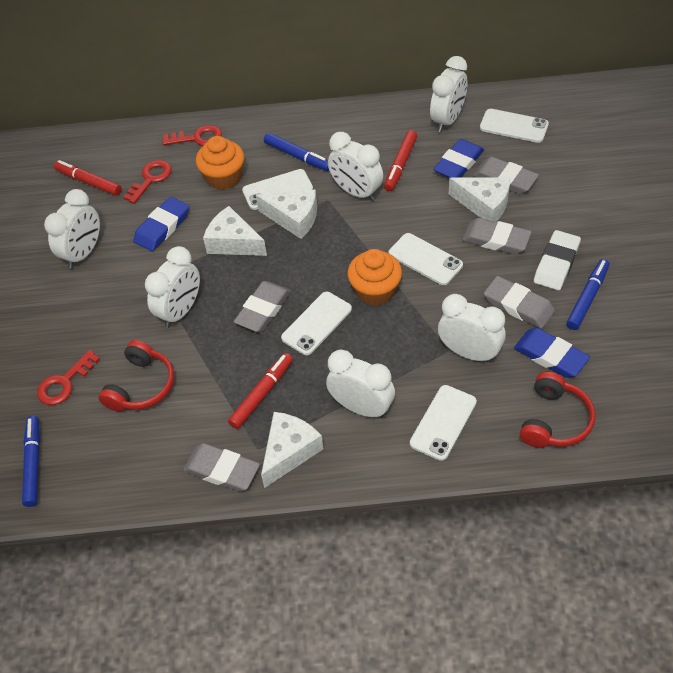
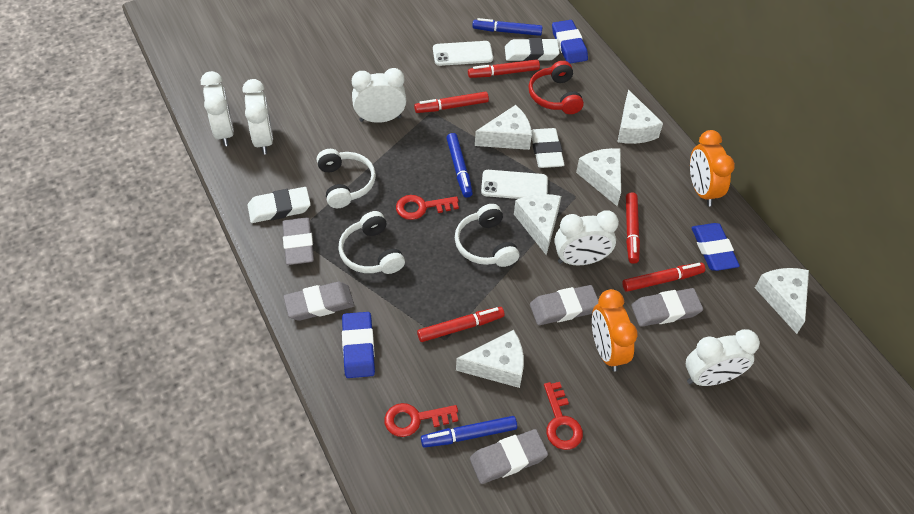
orange clock: none = 0 -> [592,289,638,372] [690,130,735,206] = 2
orange cupcake: [196,136,244,190] [348,249,402,306] = 2 -> none = 0
red headphones: [98,340,174,412] [520,372,596,448] = 2 -> [528,61,584,114] = 1
red marker: [54,160,122,196] [228,353,293,429] [384,130,417,191] = 3 -> [414,91,489,113] [417,307,505,342] [468,59,540,78] [622,263,705,292] [626,192,640,264] = 5
white cheese: [203,206,267,256] [256,189,317,239] [261,412,323,488] [449,177,510,222] = 4 -> [456,330,524,388] [475,105,532,150] [514,194,561,255] [576,148,621,206] [618,90,663,144] [755,268,809,334] = 6
white clock: [44,189,100,269] [145,246,200,328] [326,349,395,418] [328,132,383,201] [430,56,467,132] [438,294,506,363] = 6 -> [201,71,234,146] [242,79,273,155] [352,68,406,123] [554,210,619,265] [686,329,760,386] = 5
white eraser: [534,230,581,290] = 1 -> [247,187,311,223] [505,38,560,61] [531,128,565,168] = 3
white headphones: none = 0 -> [317,149,376,208] [338,211,405,274] [455,204,519,267] = 3
white phone: [242,169,313,210] [281,292,352,355] [389,233,463,285] [410,385,477,461] [480,109,549,143] = 5 -> [433,41,493,66] [481,170,548,199] = 2

